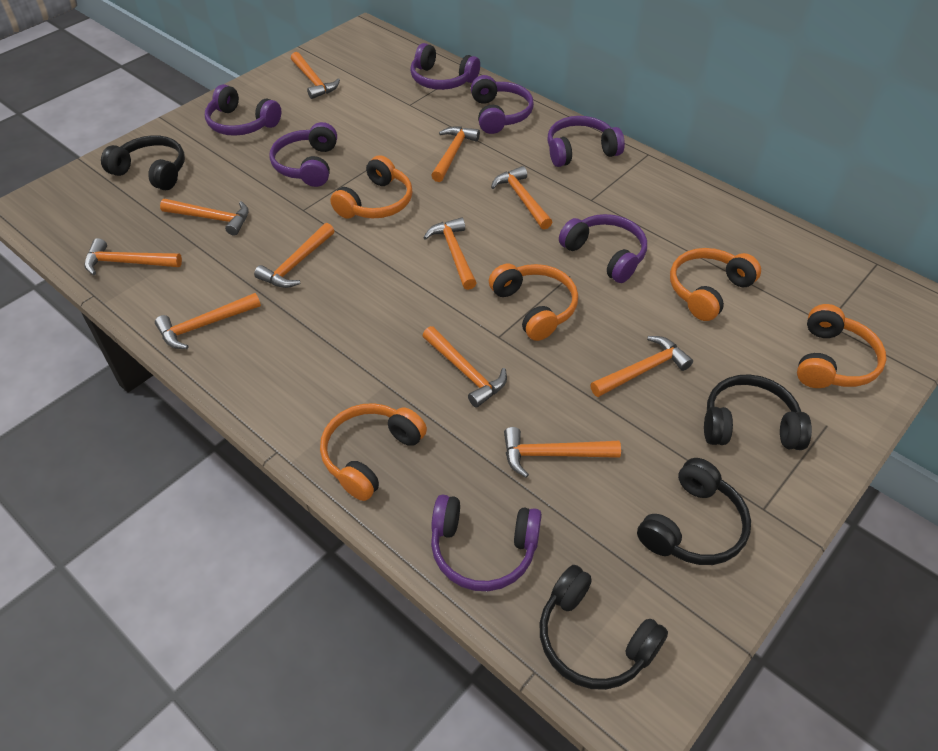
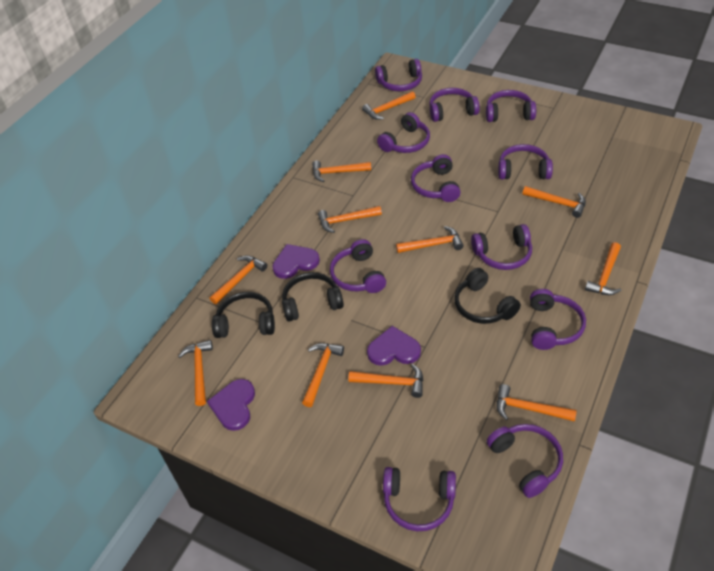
black headphones: [101,135,185,190] [540,565,668,690] [637,458,751,565] [704,374,812,450] = 4 -> [212,292,275,338] [282,272,344,322] [454,268,521,324] = 3
orange headphones: [320,403,427,501] [330,155,412,219] [489,264,578,341] [670,248,761,321] [797,304,887,388] = 5 -> none = 0
purple headphones: [205,84,281,136] [269,122,337,187] [410,43,480,90] [431,494,542,591] [471,75,534,134] [547,116,625,167] [559,214,647,283] = 7 -> [330,239,386,293] [375,59,422,91] [377,112,430,153] [383,467,456,531] [411,154,461,202] [429,88,480,122] [471,224,532,270] [486,90,536,122] [487,424,563,498] [498,144,553,179] [530,289,586,350] = 11
purple heart: none = 0 -> [207,379,255,431] [272,244,320,279] [367,326,421,366] = 3

